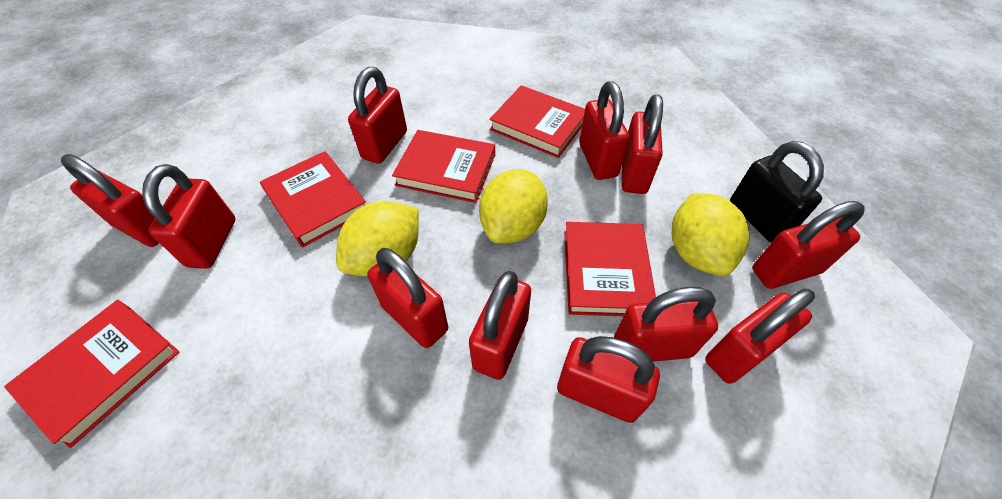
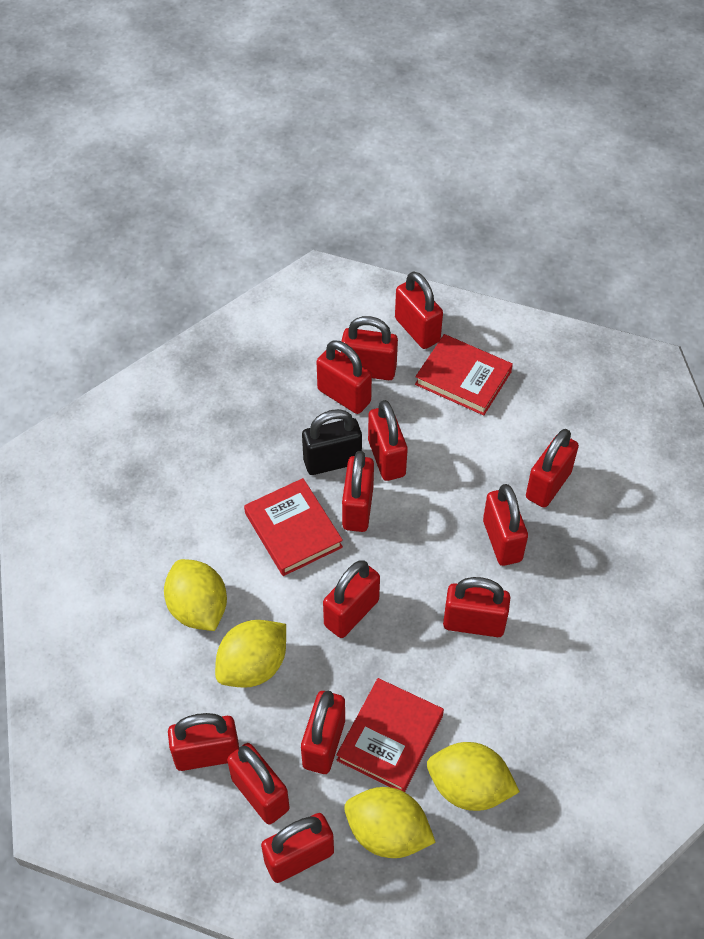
red book: [4,300,179,448] [260,151,366,247] [392,130,495,203] [490,85,585,158] [564,222,656,316] = 5 -> [244,478,343,576] [336,678,444,792] [415,334,513,416] = 3
red padlock: [61,154,159,247] [142,164,236,269] [348,67,407,164] [367,248,448,348] [469,271,531,380] [557,336,660,423] [579,81,630,180] [614,287,718,362] [622,94,663,194] [705,288,815,384] [752,201,865,289] = 11 -> [168,713,239,771] [227,743,289,824] [261,813,334,883] [301,691,345,774] [316,340,372,414] [323,560,380,638] [341,316,398,380] [342,451,374,532] [368,400,408,481] [395,271,443,349] [443,577,510,637] [483,484,528,566] [526,429,579,508] = 13
yellow lemon: [336,201,419,276] [479,169,548,243] [672,193,749,276] = 3 -> [164,559,227,631] [215,620,286,688] [344,787,436,858] [427,742,520,811] = 4

